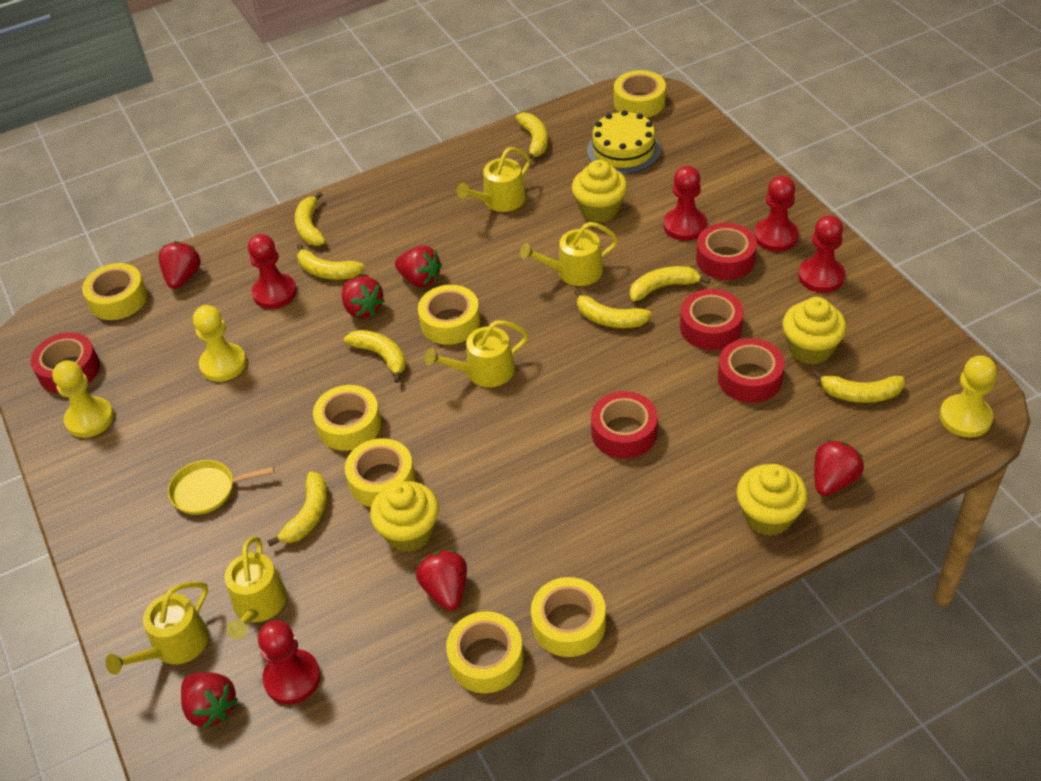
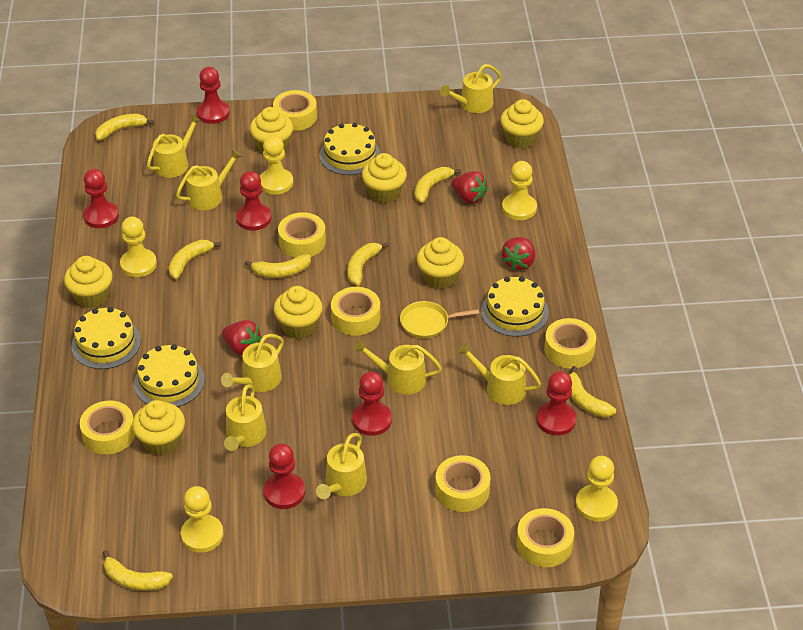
red pawn: [248,234,297,309] [258,620,321,705] [663,166,707,241] [754,176,799,252] [798,215,845,293] = 5 -> [83,169,119,228] [197,67,230,124] [236,171,271,231] [264,443,305,509] [352,371,392,436] [536,371,577,436] = 6
red strawberry: [158,241,201,289] [181,672,238,729] [342,276,385,318] [395,245,442,288] [416,550,467,611] [814,440,864,496] = 6 -> [222,320,262,356] [451,171,488,204] [502,237,535,270] = 3
red tape: [31,332,100,394] [591,391,658,459] [680,289,744,350] [696,223,757,280] [718,338,785,403] = 5 -> none = 0
yellow banana: [267,472,327,546] [295,192,326,246] [297,244,365,280] [344,330,406,383] [516,112,548,160] [574,289,651,328] [630,266,710,301] [812,371,905,403] = 8 -> [95,114,154,140] [102,550,173,591] [168,240,221,279] [245,254,311,278] [347,242,389,286] [414,167,461,203] [569,366,616,417] = 7
yellow cake: [587,110,661,174] = 1 -> [71,307,141,369] [134,344,205,407] [320,123,381,175] [481,277,549,337] = 4
yellow cupcake: [370,481,439,552] [572,160,627,223] [737,464,807,536] [783,297,846,365] = 4 -> [64,256,113,308] [132,400,185,456] [250,107,293,153] [273,286,323,339] [362,153,407,203] [417,237,464,289] [500,99,544,148] = 7
yellow pawn: [52,360,114,438] [193,305,246,382] [939,355,997,438] = 3 -> [120,216,157,277] [181,486,224,553] [260,136,293,194] [502,161,537,220] [576,456,618,522] = 5
yellow watering can: [105,582,209,675] [225,536,287,640] [425,320,529,387] [456,147,531,212] [520,222,618,286] = 5 -> [147,115,202,178] [176,149,242,210] [221,334,284,392] [224,384,267,451] [316,433,367,499] [354,340,442,395] [440,64,501,113] [457,343,541,405] = 8

